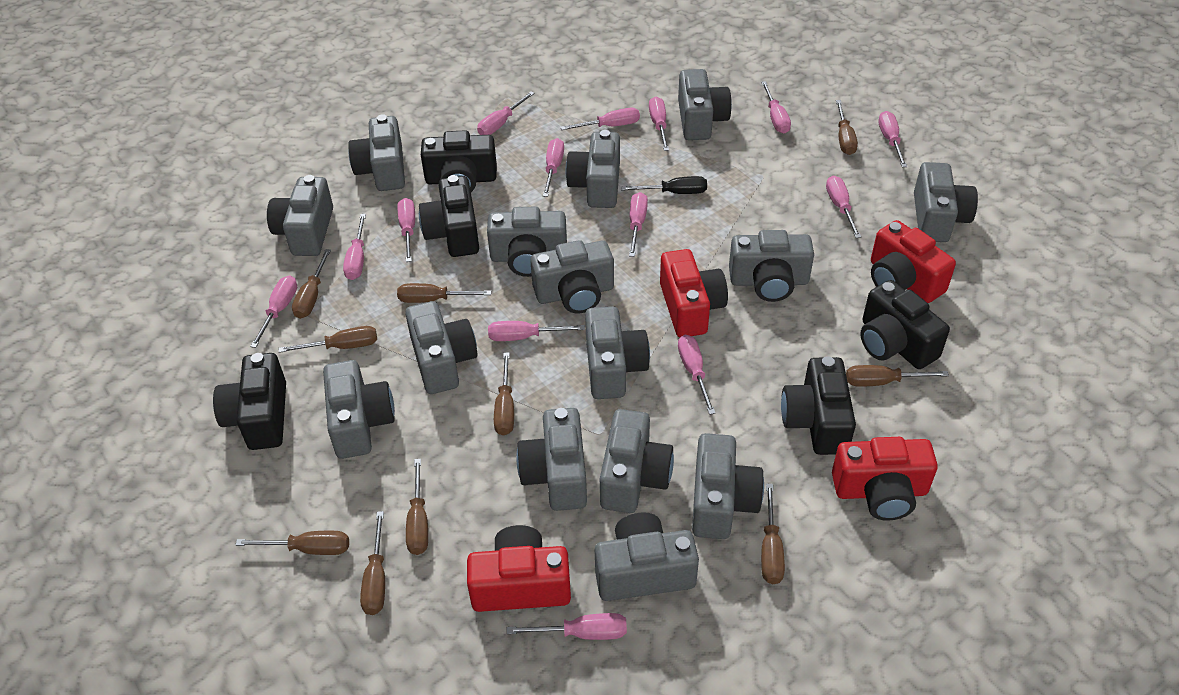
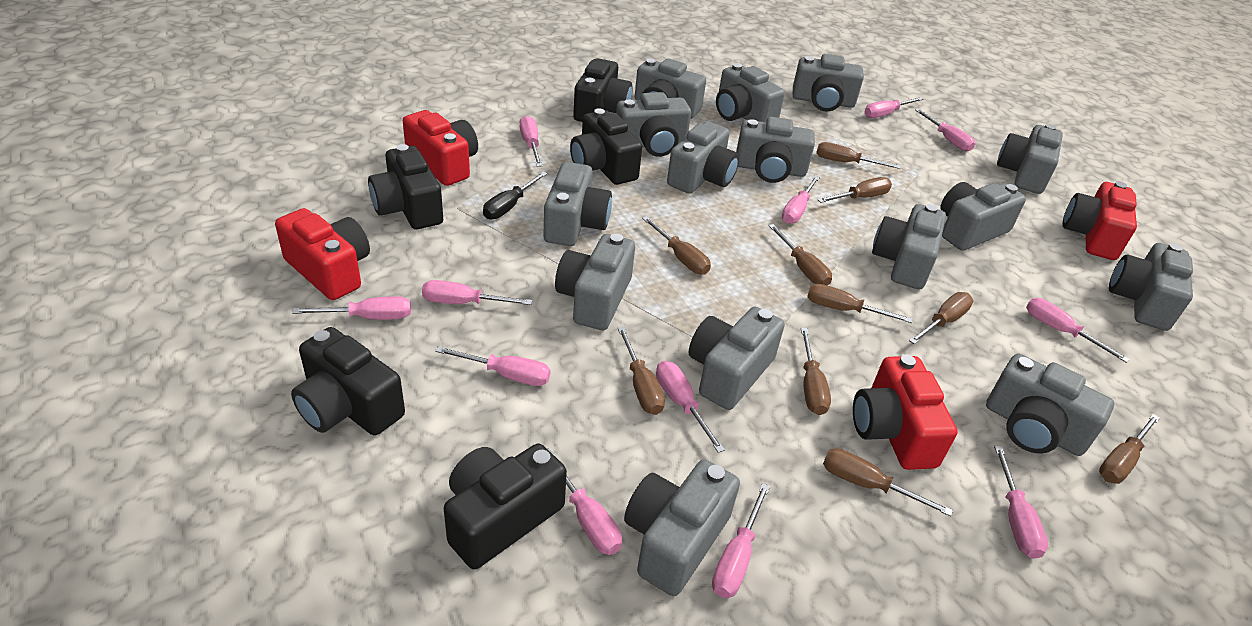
pink screwdriver: [250,275,297,348] [343,214,366,280] [397,198,415,262] [477,92,535,135] [488,321,585,341] [507,613,627,640] [543,138,564,197] [561,108,640,130] [629,192,648,257] [649,97,669,151] [678,335,715,415] [761,81,791,134] [826,176,861,238] [878,111,907,167] = 14 -> [292,296,411,320] [422,280,532,305] [435,346,551,386] [520,116,542,167] [548,448,622,555] [656,361,725,453] [712,483,770,598] [782,176,820,224] [864,97,923,118] [915,109,975,151] [994,446,1048,559] [1026,298,1130,363] = 12

